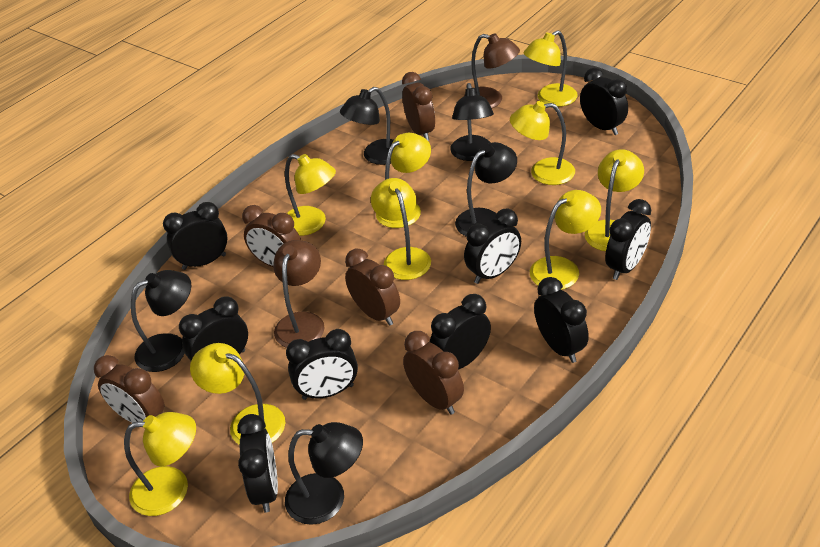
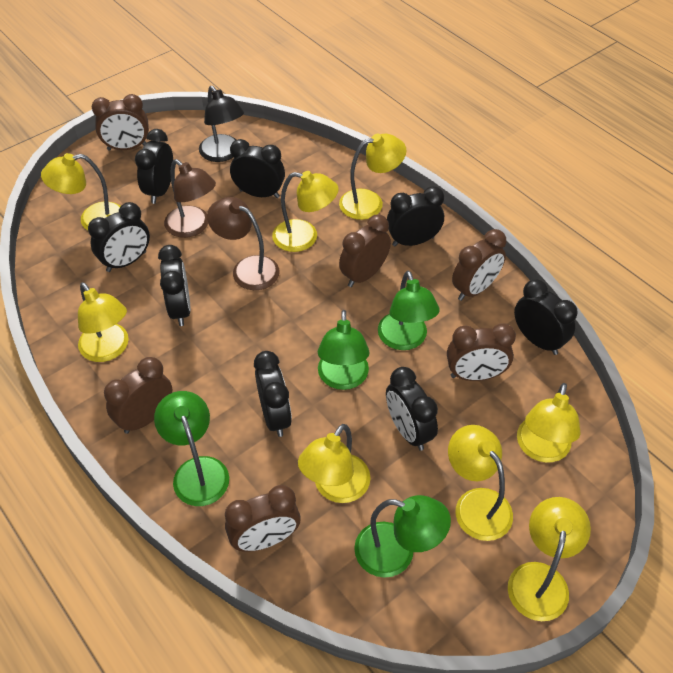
black clock: [163,202,228,270] [179,296,248,361] [237,414,278,513] [286,329,358,400] [430,294,491,370] [464,208,521,284] [534,277,589,363] [580,67,628,135] [605,199,651,280] = 9 -> [88,202,150,272] [135,129,173,204] [158,245,191,326] [230,139,285,198] [254,351,292,437] [386,367,438,451] [387,186,444,246] [514,279,578,355] = 8
black lamp: [131,270,191,372] [285,422,363,525] [340,87,394,165] [450,83,494,161] [455,142,517,236] = 5 -> [199,86,244,162] = 1
brown clock: [94,355,164,423] [242,205,301,267] [345,249,400,326] [402,72,435,141] [403,331,464,415] = 5 -> [92,94,149,151] [104,357,172,434] [225,485,301,552] [339,214,391,287] [447,323,516,381] [452,229,506,301] = 6
green lamp: none = 0 -> [154,391,229,506] [318,310,370,390] [354,495,451,578] [378,271,440,350] = 4
yellow lamp: [124,412,196,516] [190,343,285,445] [285,154,336,236] [371,178,431,280] [376,133,431,228] [510,101,575,185] [523,30,578,107] [530,190,601,290] [585,149,644,251] = 9 -> [41,153,121,230] [78,282,129,362] [272,171,339,252] [298,424,371,503] [339,134,406,220] [448,425,513,541] [508,497,591,621] [517,383,581,463] = 8

